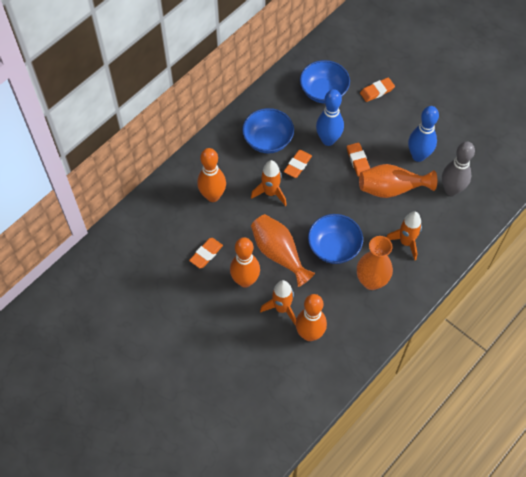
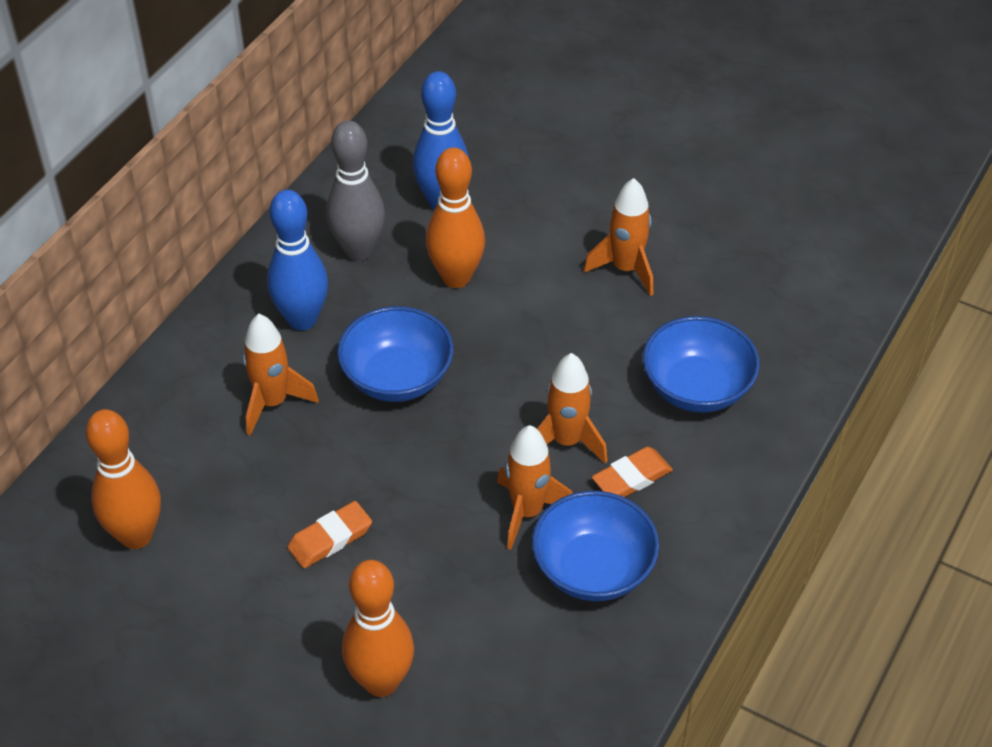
orange eraser: [189,238,223,268] [284,150,312,178] [347,143,370,177] [360,77,395,102] = 4 -> [287,501,372,568] [592,447,673,497] = 2
orange rocket: [251,160,287,206] [260,280,296,325] [386,212,422,260] = 3 -> [243,314,319,435] [497,425,573,550] [537,353,608,464] [584,178,653,296] = 4
orange vase: [251,214,315,287] [357,236,393,290] [359,164,437,198] = 3 -> none = 0

